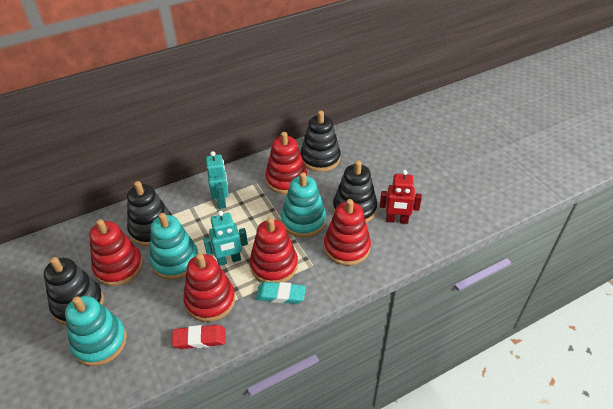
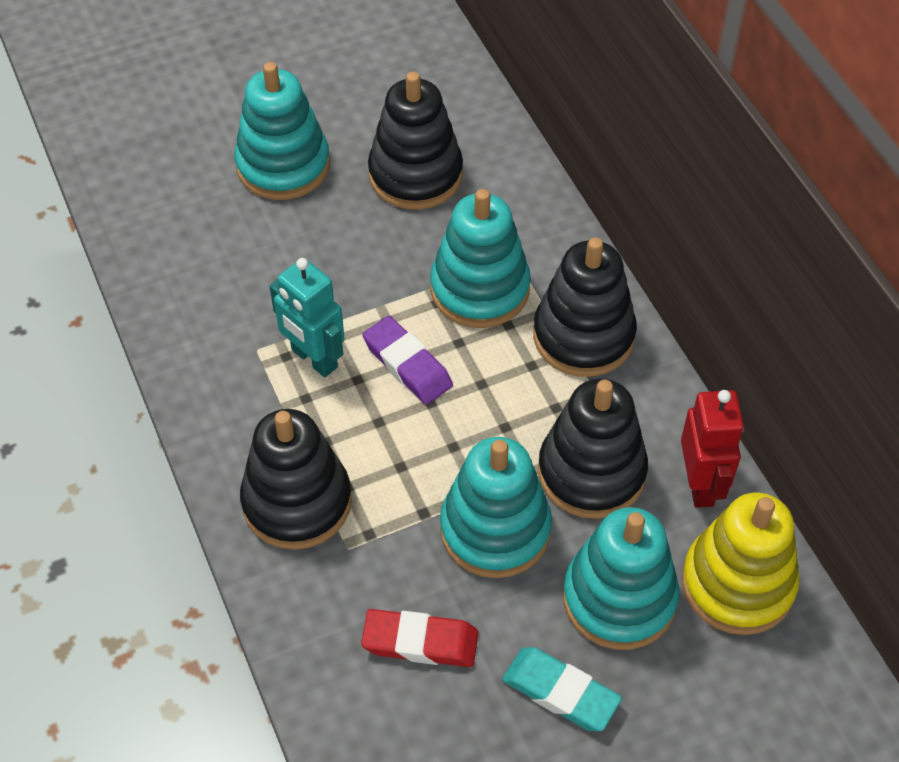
purple eraser: none = 0 -> [362,316,453,405] = 1
red stacking toy: [89,219,143,286] [183,253,235,322] [250,217,298,283] [265,132,307,194] [324,199,371,266] = 5 -> none = 0
turquoise robot: [203,210,248,266] [206,151,229,209] = 2 -> [270,258,345,377] = 1
turquoise stacking toy: [65,296,127,366] [150,213,198,280] [281,172,326,238] = 3 -> [234,62,330,200] [430,189,531,328] [440,437,552,578] [563,507,679,650] = 4
yellow stacking toy: none = 0 -> [682,493,799,635] = 1

